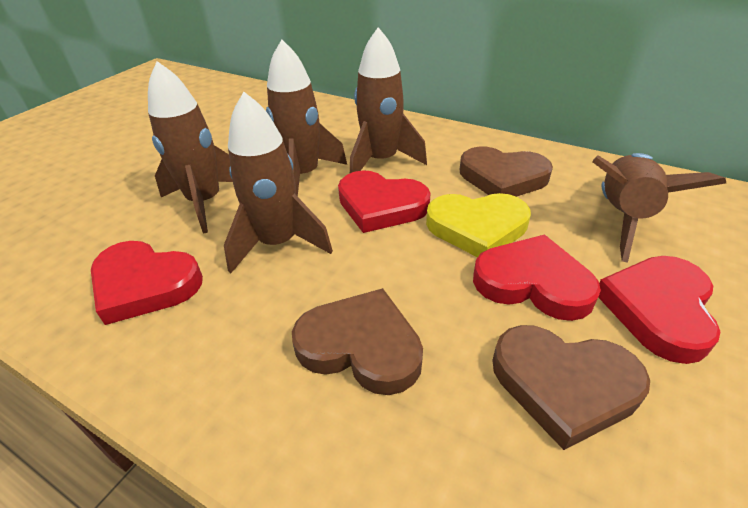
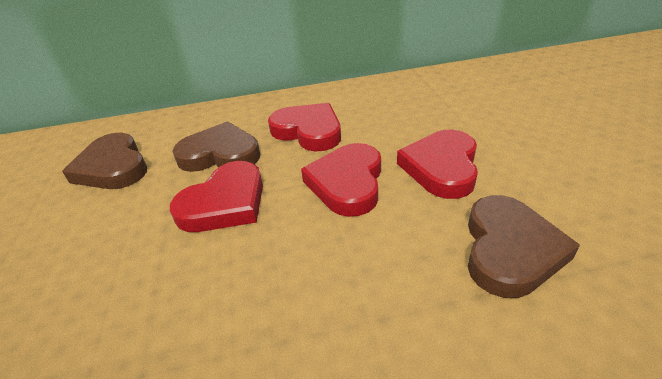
brown rocket: [148,61,233,233] [224,92,333,274] [266,40,347,196] [350,27,427,173] [592,153,726,263] = 5 -> none = 0
yellow heart: [426,193,531,257] = 1 -> none = 0

